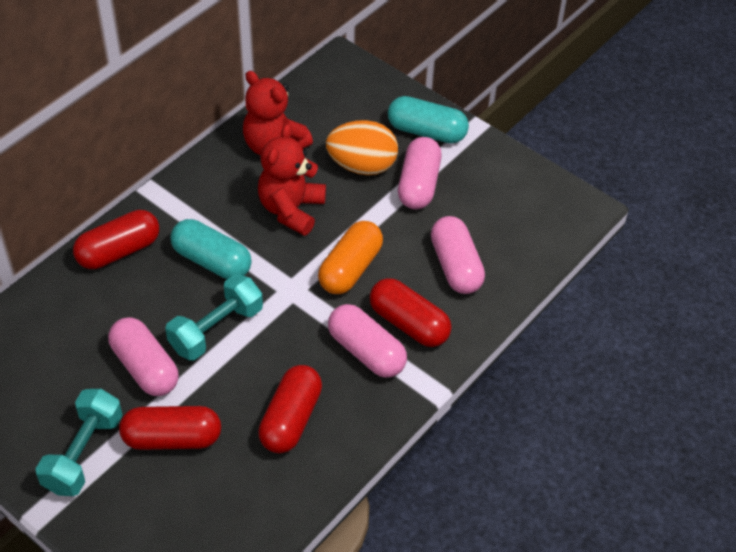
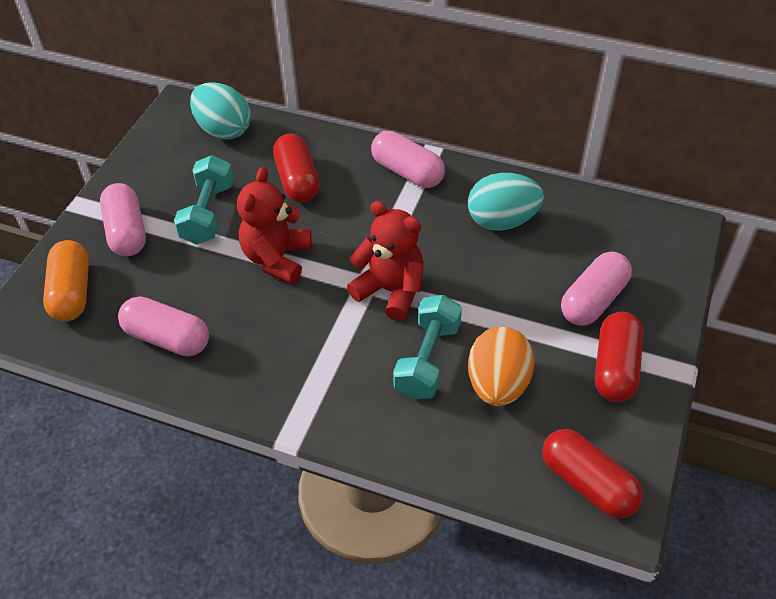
red capsule: [73,210,159,269] [119,406,221,450] [258,365,322,453] [370,278,452,347] = 4 -> [273,133,320,203] [542,429,643,518] [595,312,643,402] = 3
turquoise capsule: [170,219,252,279] [388,96,469,143] = 2 -> none = 0
turquoise egg: none = 0 -> [190,82,251,140] [468,173,544,231] = 2

